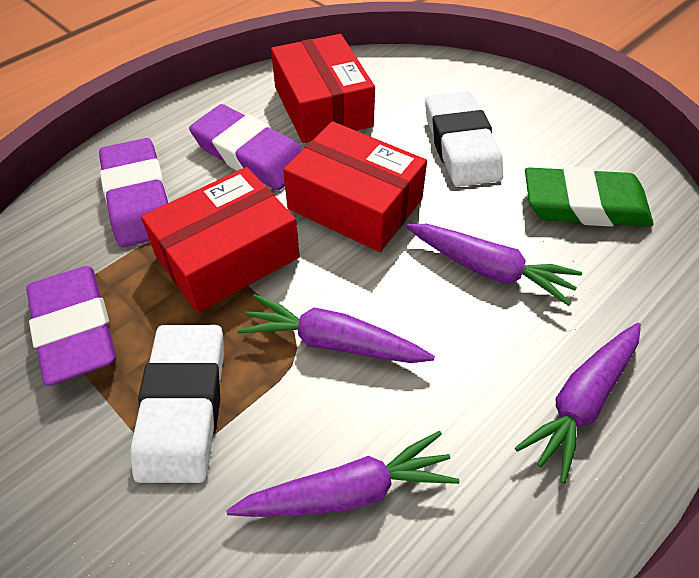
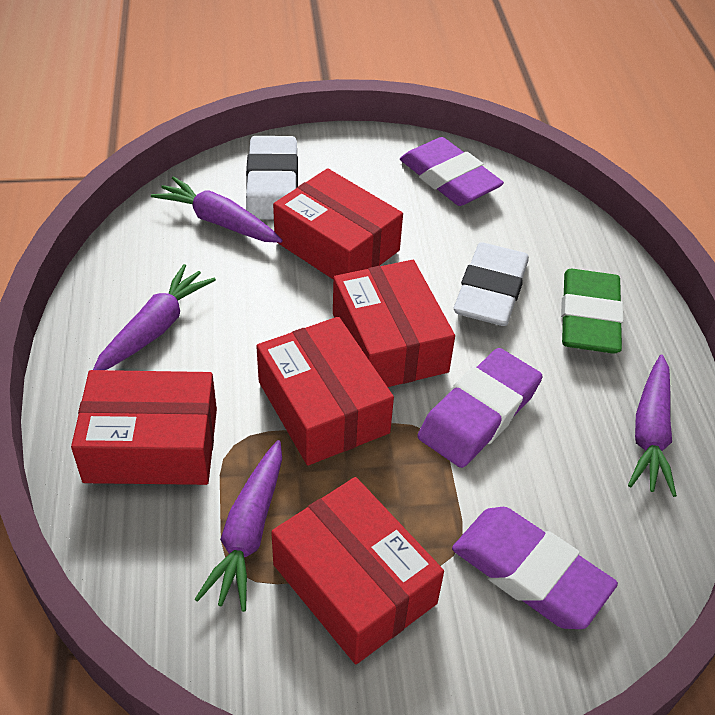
red box: [141,167,300,313] [271,34,375,143] [283,121,427,252] = 3 -> [71,370,217,485] [256,317,394,465] [271,477,444,664] [273,168,403,279] [333,260,455,387] = 5

